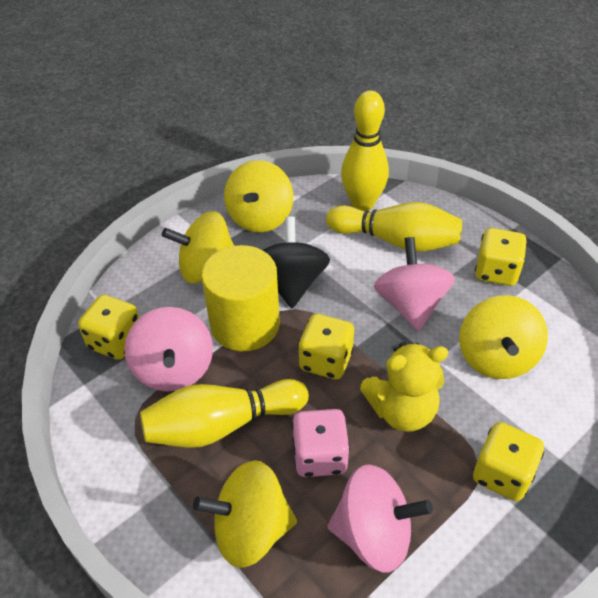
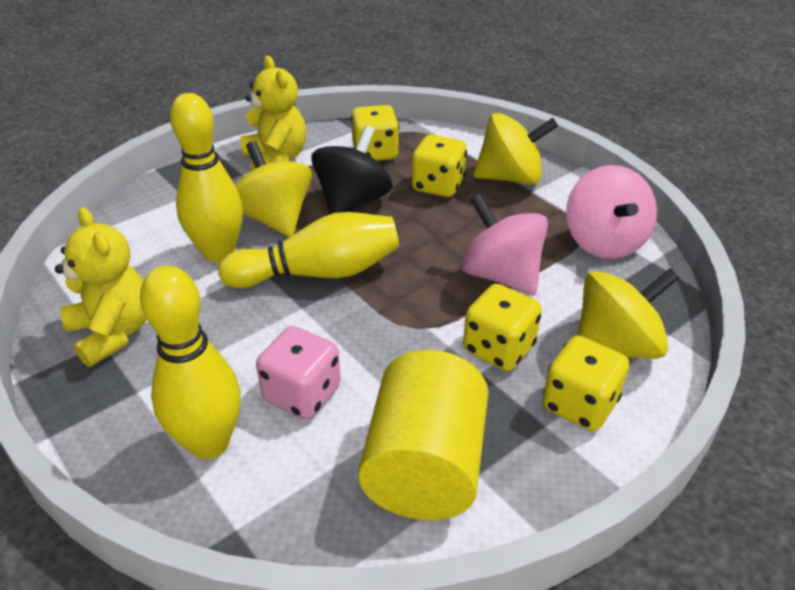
pink spinning top: [124,307,213,392] [327,464,433,572] [374,237,455,331] = 3 -> [461,194,548,295] [566,165,657,259] = 2
yellow spinning top: [162,211,234,284] [193,460,297,568] [224,160,293,232] [459,295,548,379] = 4 -> [235,141,312,237] [473,113,558,185] [577,268,679,359] = 3
yellow teddy bear: [360,342,448,432] = 1 -> [55,207,147,367] [240,56,306,170] = 2

